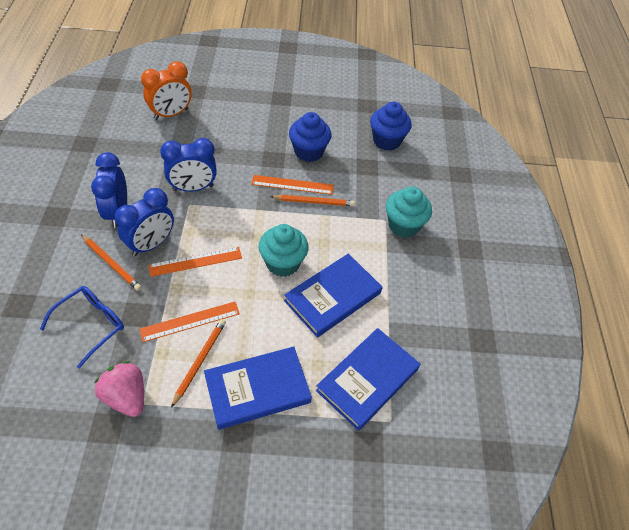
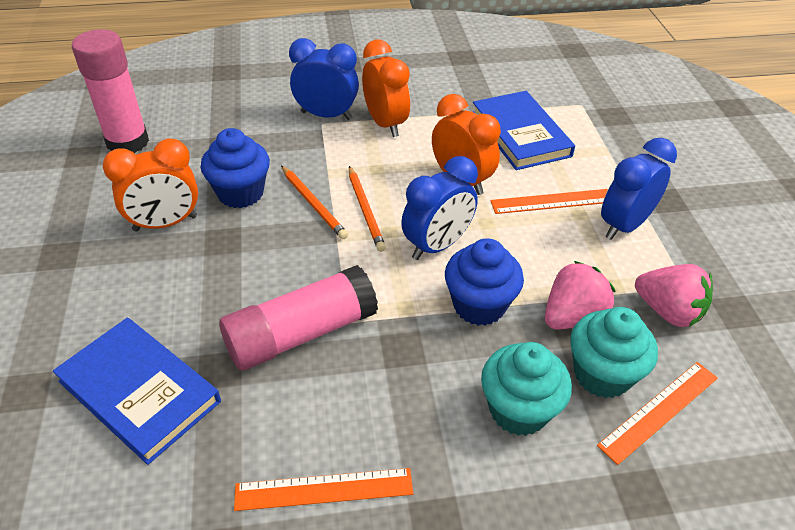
blue book: [204,346,312,430] [284,253,382,338] [316,328,420,431] = 3 -> [53,317,221,465] [473,91,575,170] = 2
blue glasses: [40,286,124,369] = 1 -> none = 0
orange clock: [141,61,192,120] = 1 -> [103,138,198,232] [362,40,410,137] [432,94,501,195] = 3
orange pencil: [81,235,142,291] [171,319,226,408] [270,195,355,206] = 3 -> [281,165,348,239] [349,166,386,252] = 2
pink glue stick: none = 0 -> [72,29,149,153] [219,265,378,371] = 2
pink strawberry: [94,361,144,417] = 1 -> [545,261,615,330] [635,264,713,327] = 2

